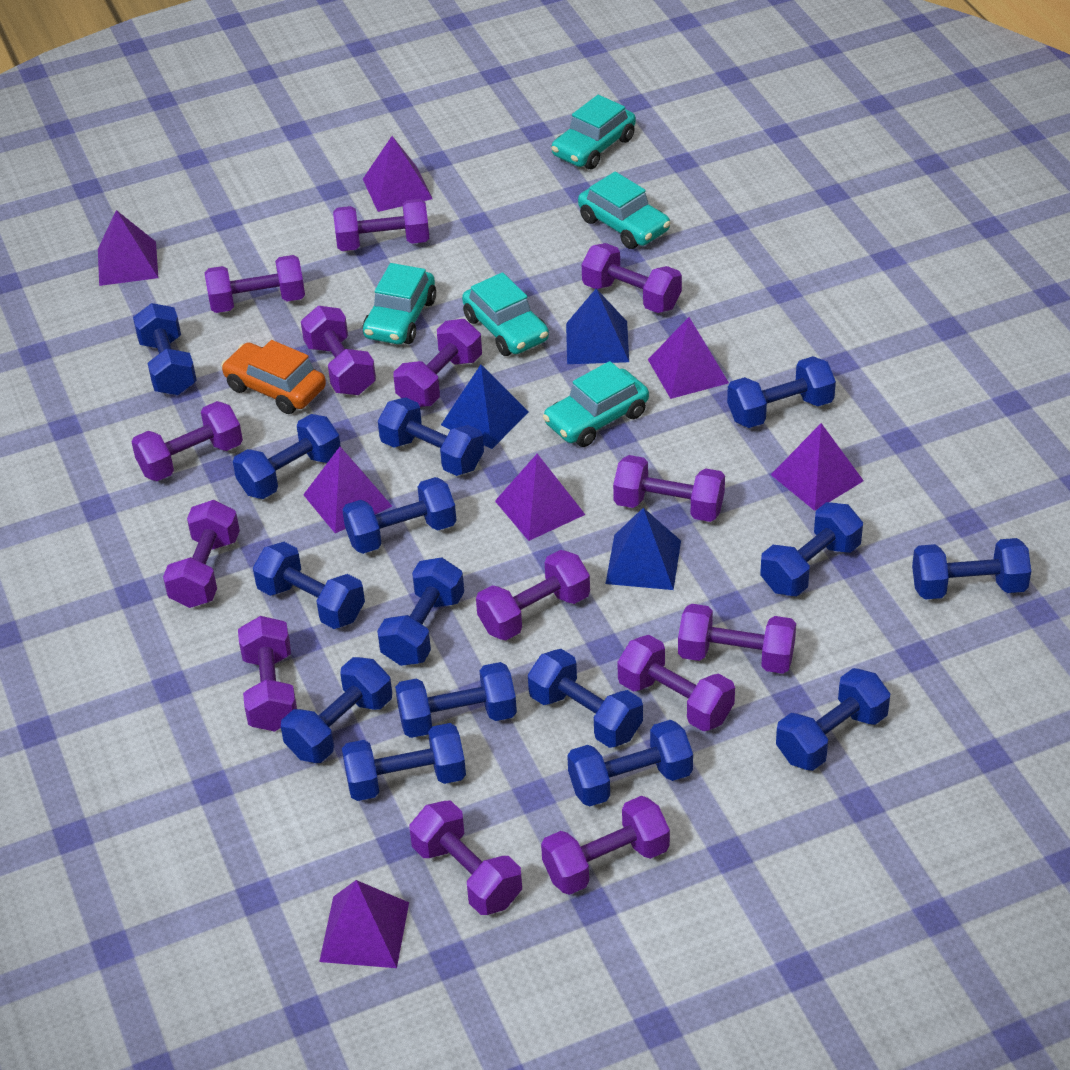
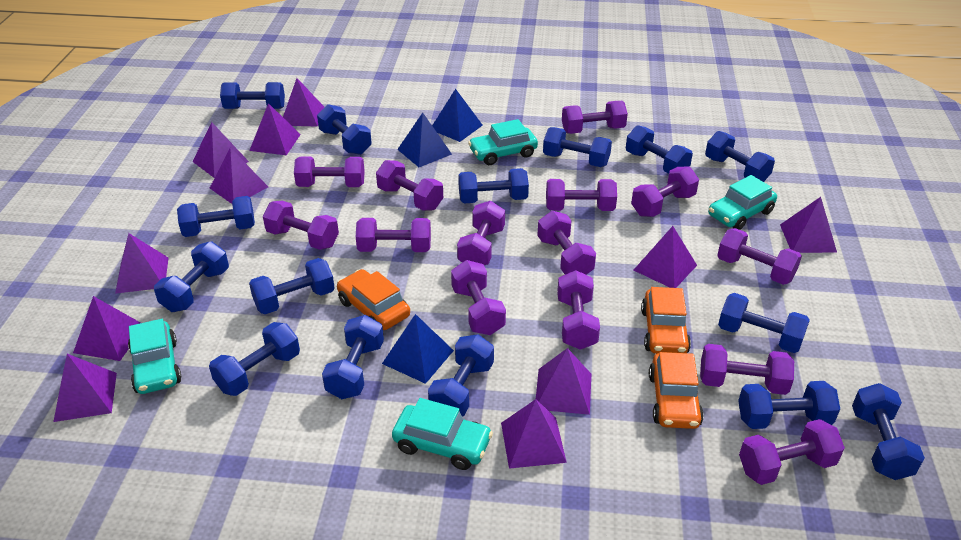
orange car: [221,340,326,414] = 1 -> [337,269,410,330] [641,287,691,354] [649,352,704,429] = 3
purple pyramid: [98,210,158,286] [303,447,392,533] [319,880,409,968] [363,136,433,212] [495,454,585,541] [648,317,729,399] [771,423,864,511] = 7 -> [54,354,117,422] [73,296,140,361] [115,233,169,294] [192,122,249,178] [210,147,268,204] [249,103,301,155] [283,78,324,127] [501,399,567,469] [536,348,591,415] [634,226,697,288] [780,197,837,253] = 11
turquoise car: [363,263,436,344] [462,272,549,356] [543,361,649,447] [551,95,636,169] [578,172,670,249] = 5 -> [128,319,182,394] [392,398,493,470] [468,119,538,165] [708,175,777,230] = 4

